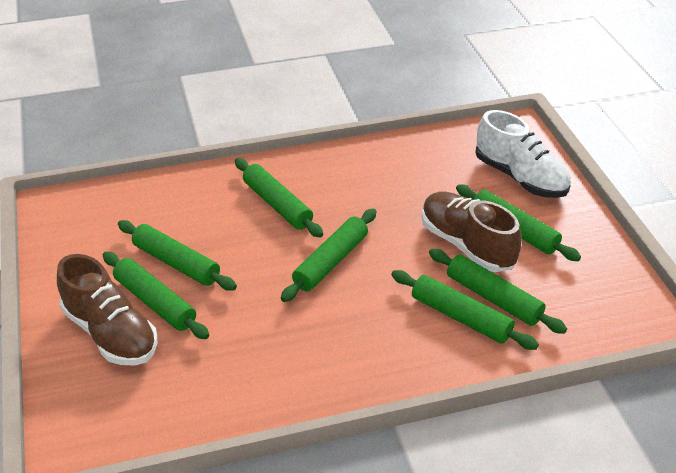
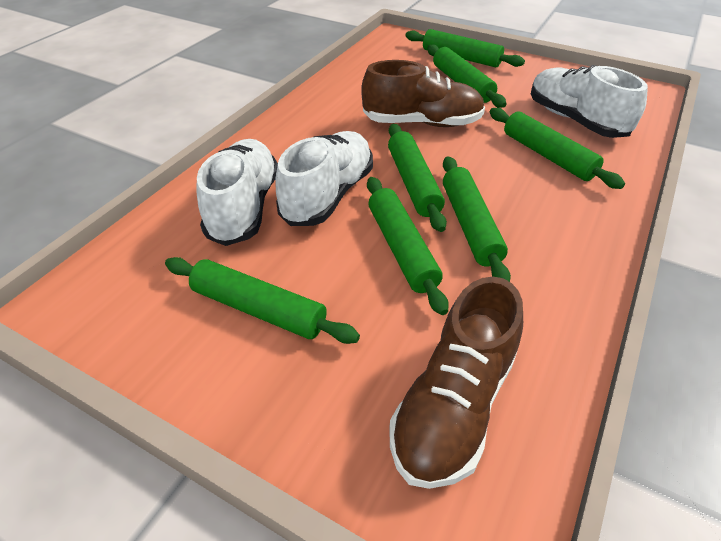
white shoe: [475,110,571,198] = 1 -> [197,139,278,246] [275,131,373,226] [531,65,648,138] = 3

